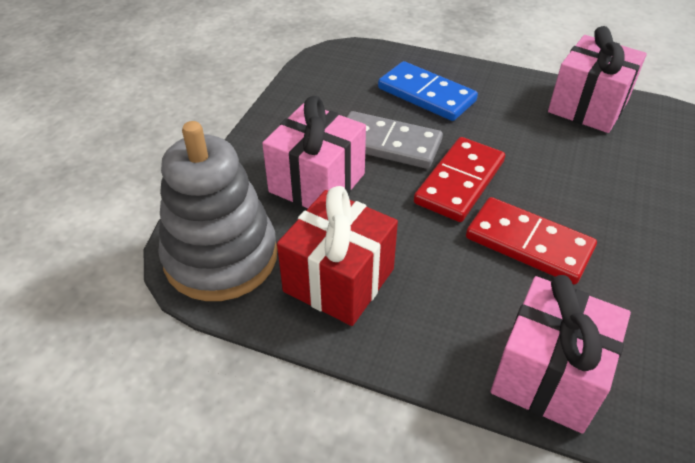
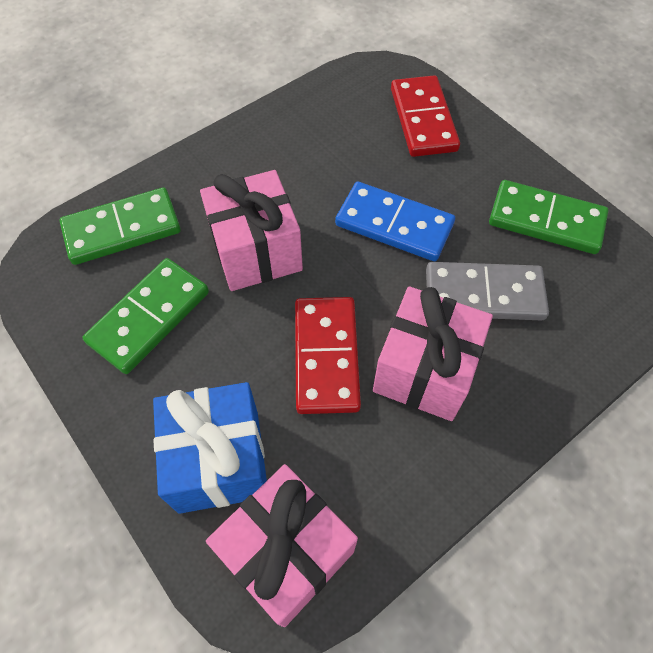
blue gift: none = 0 -> [153,382,267,514] = 1
green domino: none = 0 -> [60,187,181,265] [82,258,209,374] [489,180,608,254] = 3
grey stacking toy: [158,121,277,301] = 1 -> none = 0
red gift: [277,186,398,326] = 1 -> none = 0

